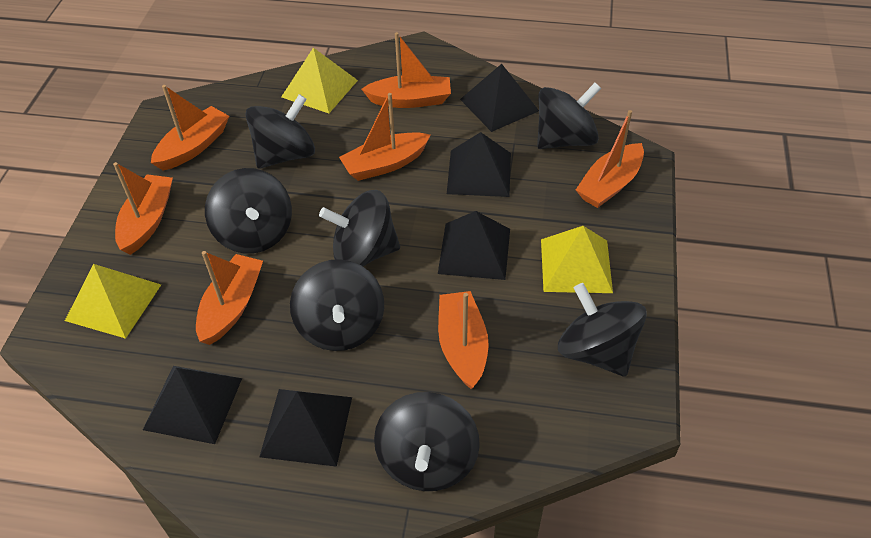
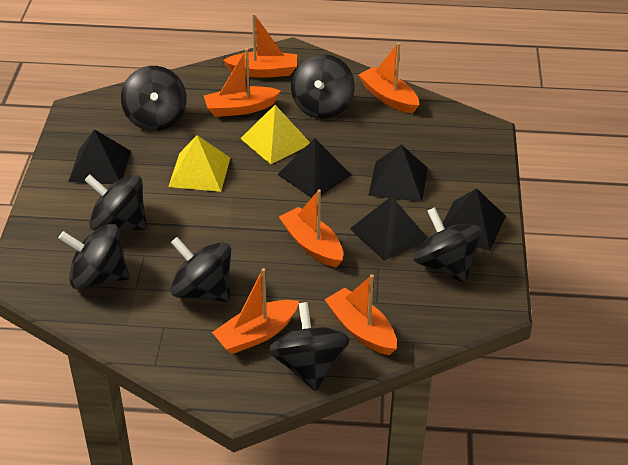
orange boat: [113,162,173,255] [151,85,229,171] [196,251,263,345] [339,93,430,181] [361,32,451,108] [438,291,489,389] [576,110,644,208] = 7 -> [204,48,281,117] [212,268,299,354] [223,13,297,78] [279,189,343,268] [324,274,397,355] [358,43,419,114] = 6
yellow pyramid: [65,264,161,339] [281,48,358,114] [541,226,613,293] = 3 -> [168,135,230,192] [240,105,310,164] = 2

